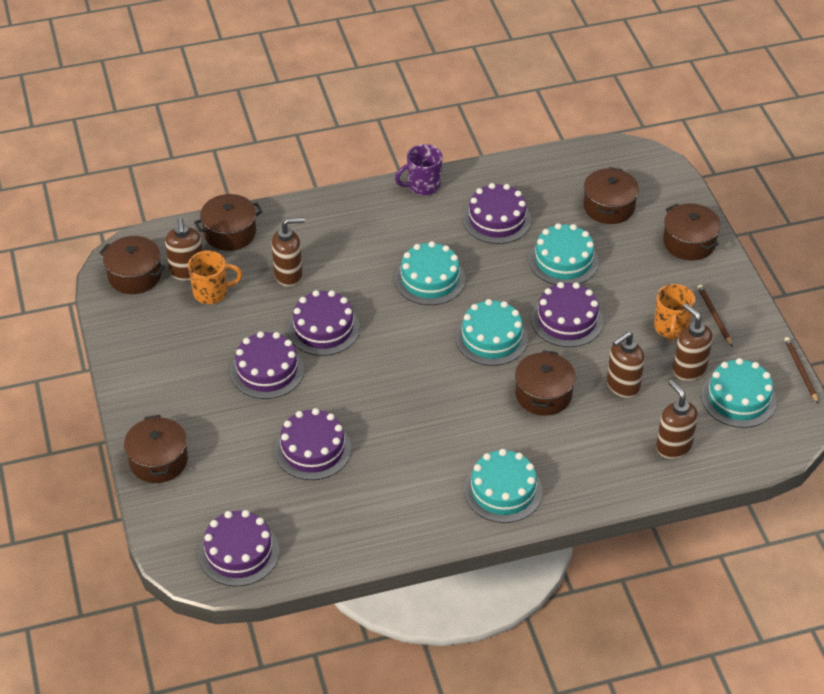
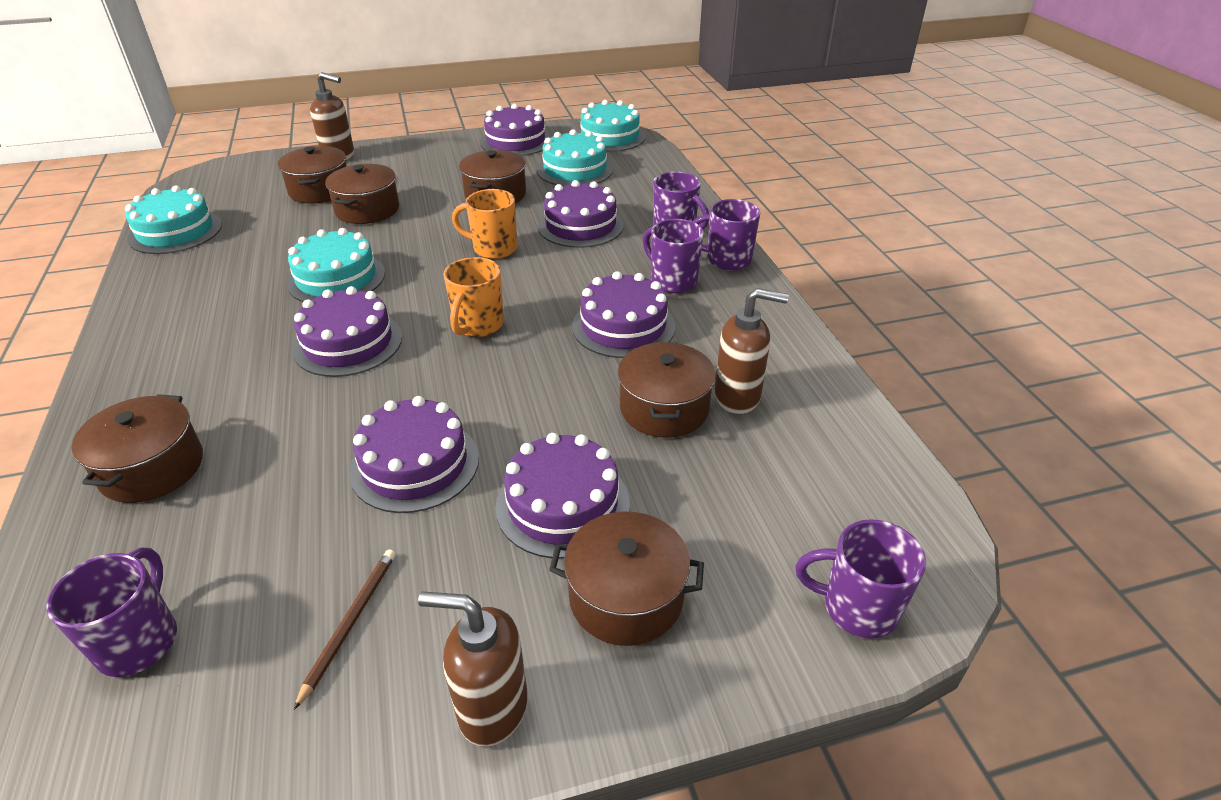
brown pencil: [697,284,732,346] [784,337,818,403] = 2 -> [294,549,396,710] = 1
brown soap dispenser: [165,218,203,281] [272,217,305,287] [607,331,645,398] [656,380,698,459] [673,303,713,381] = 5 -> [310,72,354,160] [418,592,528,747] [714,288,788,414] = 3
purple mug: [395,144,442,195] = 1 -> [46,547,177,677] [643,219,704,293] [653,172,709,229] [693,199,760,271] [796,519,926,638] = 5
turquoise cake: [395,241,465,305] [456,299,528,366] [464,449,543,523] [529,223,599,285] [701,358,777,428] = 5 -> [125,185,222,254] [287,228,385,302] [537,129,613,186] [577,100,645,152] = 4

